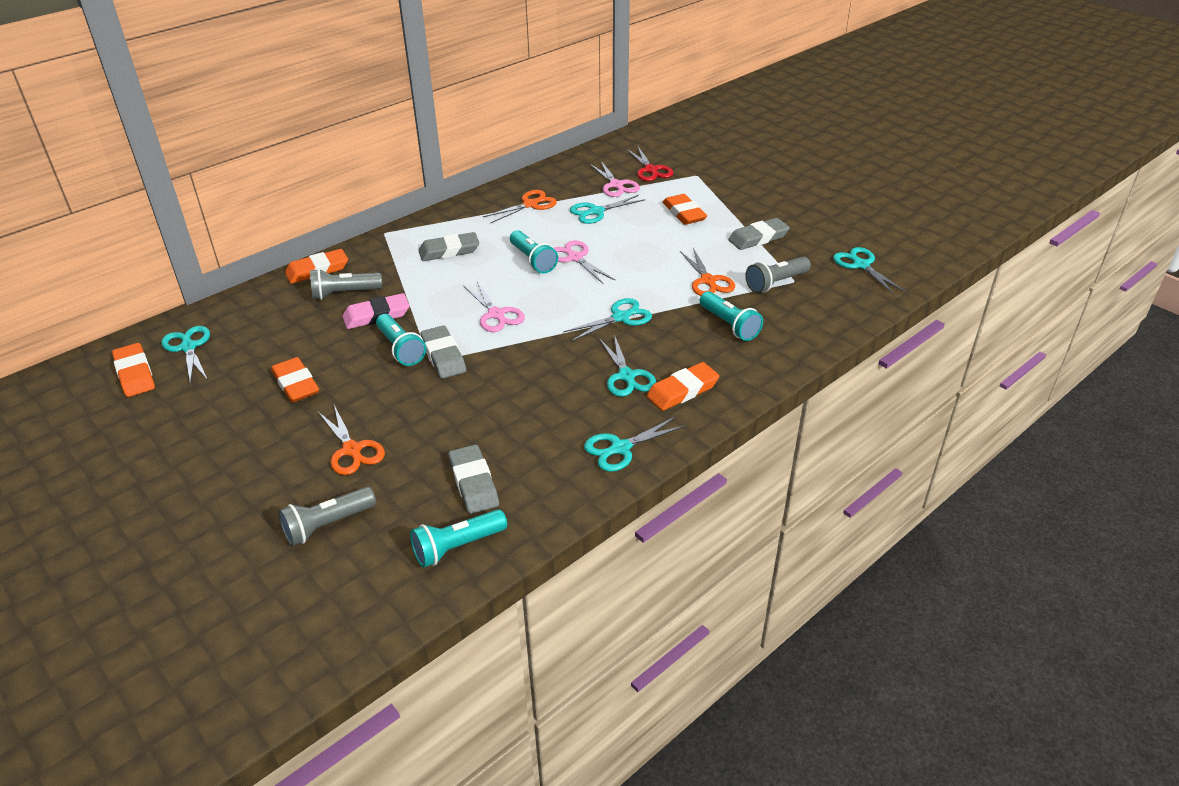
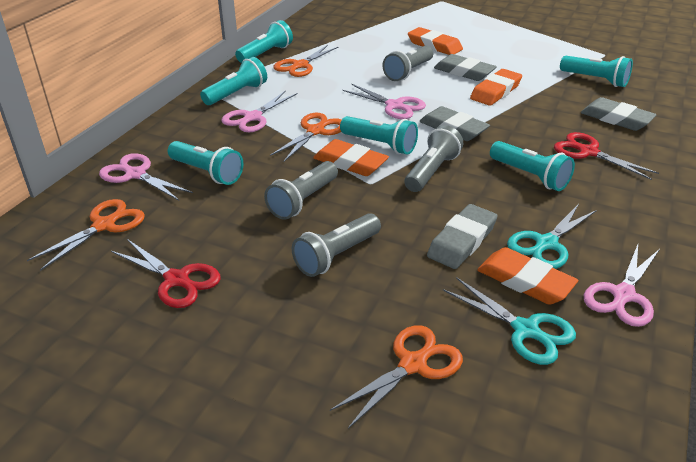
grey flashlight: [278,487,376,546] [310,268,382,300] [745,257,811,293] = 3 -> [264,161,338,220] [292,213,381,277] [382,45,433,81] [404,125,463,192] = 4
orange eraser: [112,343,155,397] [271,357,319,403] [285,249,348,284] [647,362,719,411] [662,194,707,225] = 5 -> [313,139,389,176] [408,27,463,55] [470,69,522,106] [477,247,578,305] = 4
orange scissors: [318,405,385,475] [483,190,557,223] [680,248,735,296] = 3 -> [27,199,145,271] [270,113,342,162] [273,45,338,77] [330,325,463,429] = 4
pink eraser: [342,293,410,329] = 1 -> none = 0
pink scissors: [464,281,525,332] [554,240,615,284] [590,161,640,197] = 3 -> [99,153,193,200] [222,90,297,132] [342,84,426,119] [584,245,660,327] = 4
red scissors: [627,147,673,181] = 1 -> [111,239,221,308] [554,132,659,180] = 2
turquoise flashlight: [376,314,426,366] [410,509,507,568] [510,230,558,274] [700,291,763,341] = 4 -> [168,141,243,185] [200,57,267,105] [235,20,293,63] [340,116,418,155] [490,141,575,191] [560,56,633,87] = 6
turquoise scissors: [161,326,210,384] [563,298,652,341] [570,195,646,224] [584,416,686,472] [599,335,656,397] [833,247,906,294] = 6 -> [443,277,576,365] [507,204,597,269] = 2

